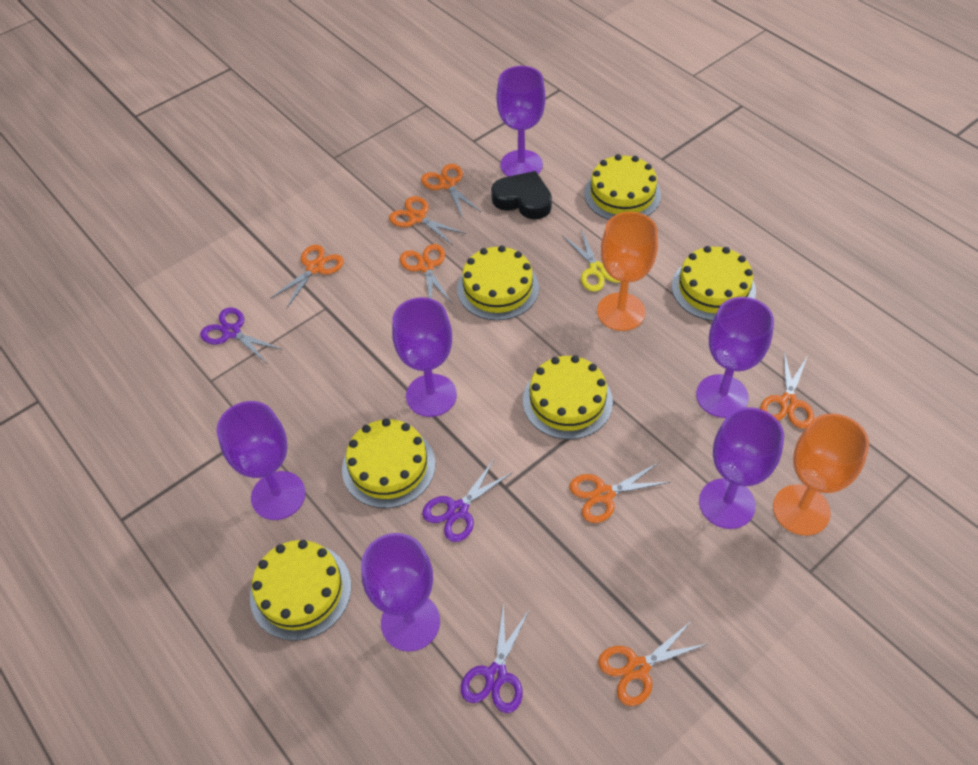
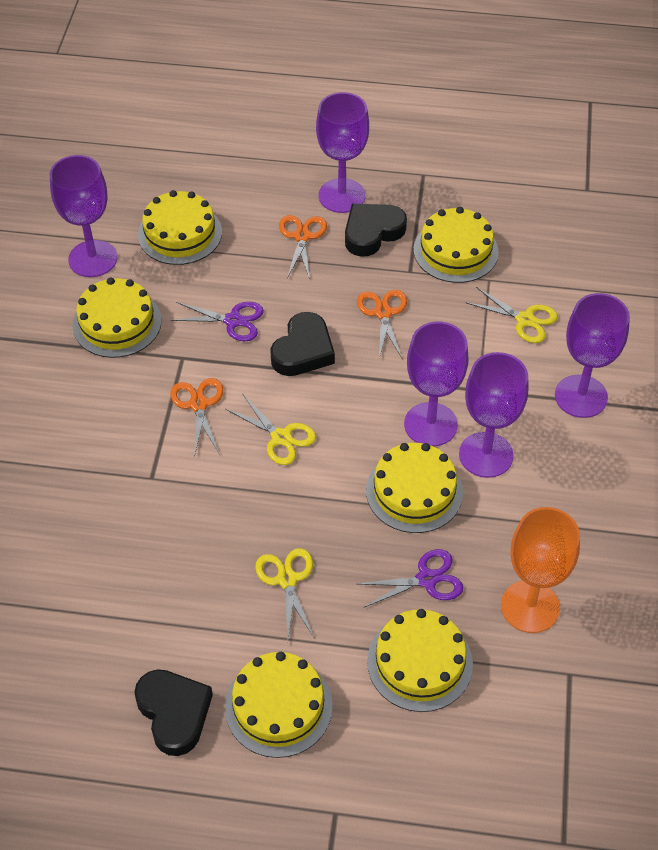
black heart: [491,171,552,219] = 1 -> [134,669,213,756] [270,312,335,376] [345,204,407,257] = 3
orange goblet: [597,212,658,331] [773,414,869,536] = 2 -> [501,507,580,633] = 1
orange scissors: [270,245,344,308] [389,196,466,245] [400,244,452,303] [421,164,481,217] [569,463,670,523] [598,622,707,706] [760,352,814,429] = 7 -> [170,378,223,457] [279,215,327,279] [357,290,407,358] = 3
purple goblet: [217,401,306,520] [361,533,440,652] [392,297,457,417] [497,66,546,177] [696,297,774,418] [699,407,784,529] = 6 -> [50,155,117,277] [316,92,369,213] [404,322,469,447] [459,352,529,478] [555,293,630,418] = 5
purple scissors: [200,307,283,363] [422,460,513,542] [461,603,530,713] = 3 -> [171,302,264,341] [357,549,463,607] = 2
yellow scissors: [562,229,621,292] = 1 -> [226,395,316,465] [255,548,315,639] [467,287,558,343] = 3

